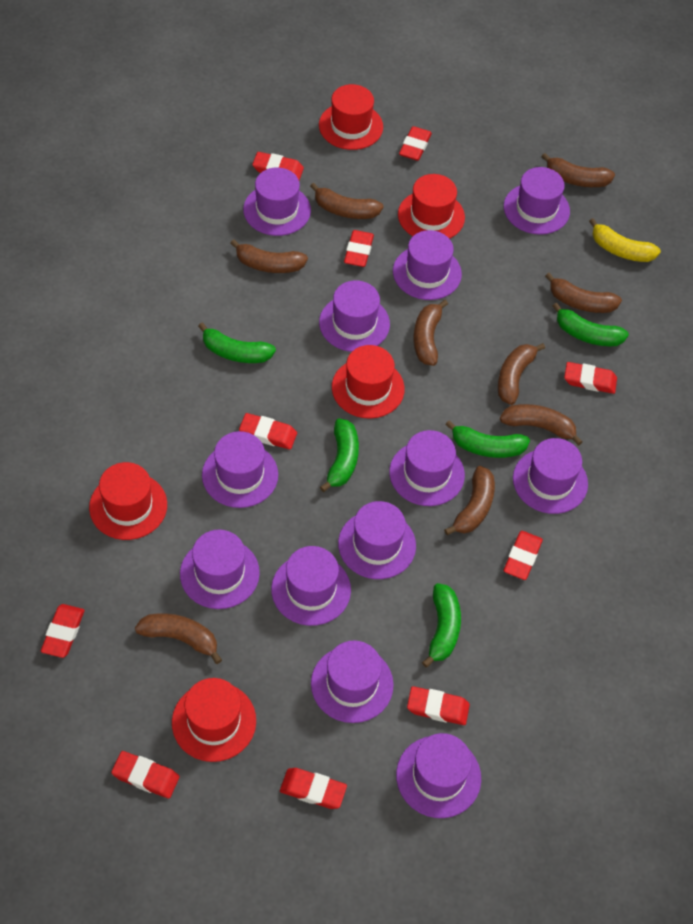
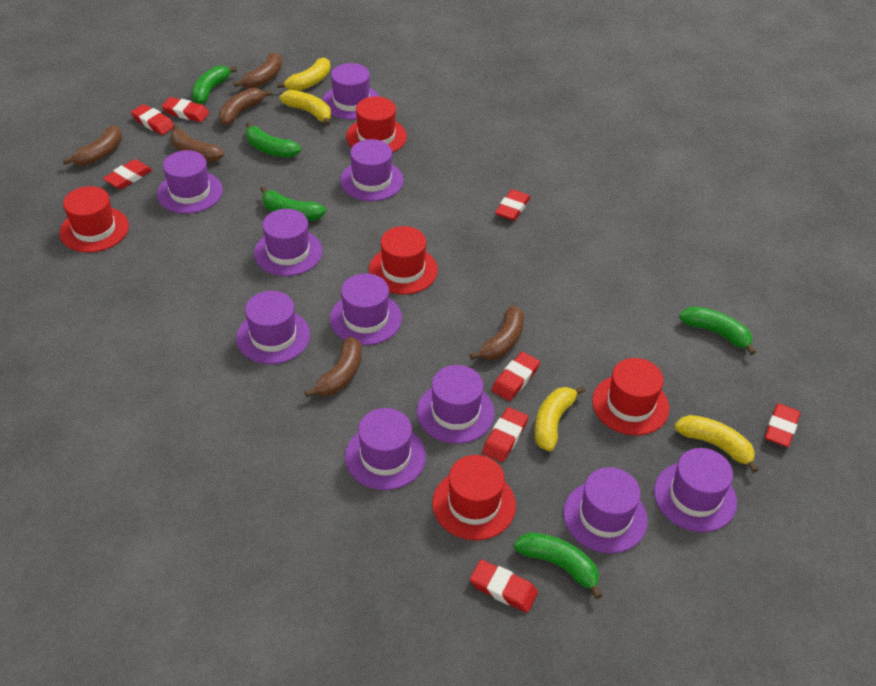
brown banana: [135,613,222,664] [230,239,308,273] [310,183,384,219] [413,300,448,366] [444,466,495,535] [498,343,545,405] [500,404,583,446] [541,153,615,187] [545,272,622,313] = 9 -> [62,125,122,166] [170,125,224,162] [219,88,273,125] [234,52,282,89] [305,336,362,397] [470,305,524,360] = 6
purple hat: [180,530,260,609] [202,431,278,508] [243,168,311,236] [271,546,351,626] [311,641,394,723] [319,280,390,352] [338,501,416,579] [389,430,465,506] [393,230,462,300] [396,733,481,818] [504,167,570,235] [513,438,588,514] = 12 -> [157,150,223,214] [236,291,310,364] [254,209,323,276] [322,63,379,120] [330,273,402,345] [340,139,404,201] [345,408,426,490] [417,365,495,444] [563,467,648,553] [654,448,737,532] = 10
red eraser: [41,604,84,658] [111,751,179,799] [239,413,297,450] [252,152,304,180] [280,768,347,809] [344,230,374,267] [399,126,432,161] [407,686,470,725] [504,531,543,580] [564,362,617,394] = 10 -> [103,159,152,189] [131,104,174,135] [162,97,209,122] [470,560,538,613] [482,407,528,462] [492,352,540,401] [495,189,530,221] [765,403,801,447] = 8
yellow banana: [589,218,661,262] = 1 -> [277,58,330,91] [280,90,331,126] [535,386,585,451] [674,415,759,473] = 4

